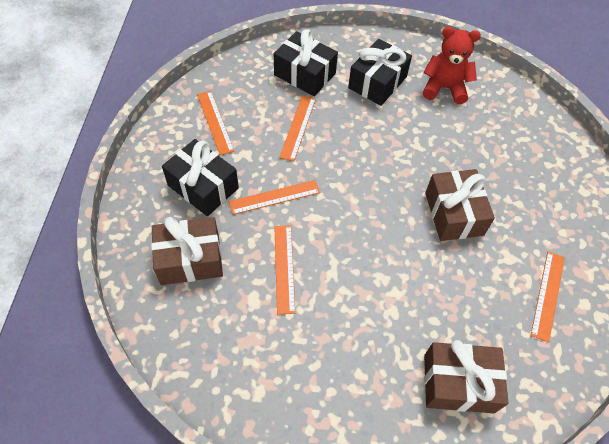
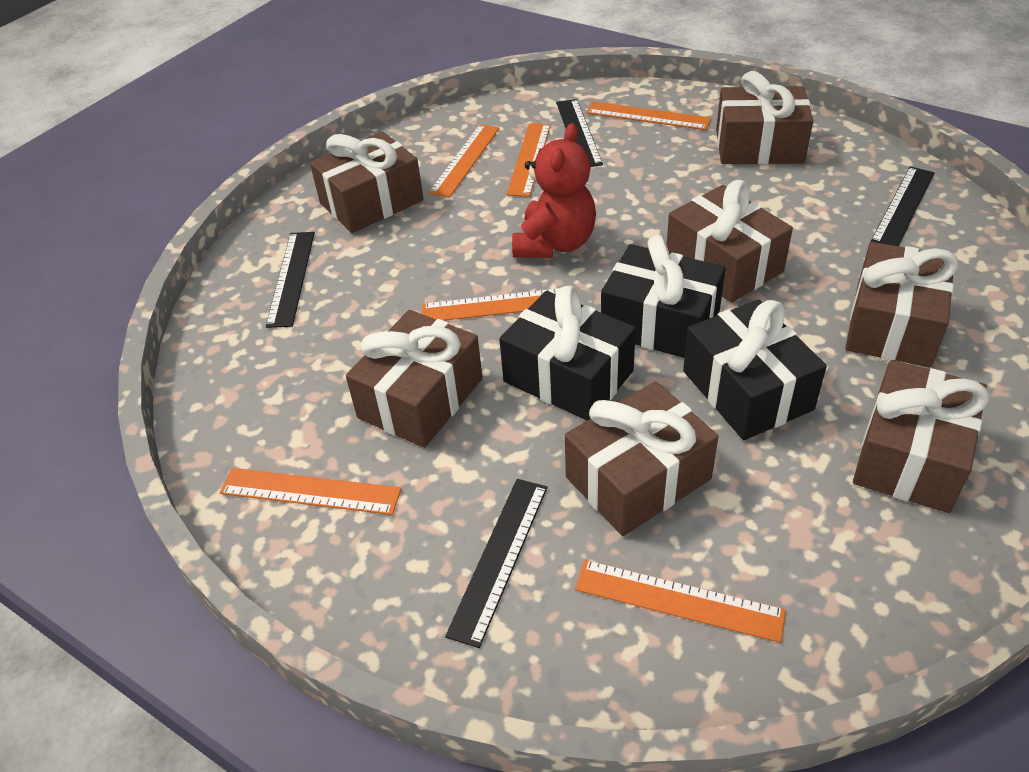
black ruler: none = 0 -> [266,232,315,328] [445,479,547,648] [556,99,603,167] [870,166,934,246] = 4
brown gift: [151,217,223,285] [424,340,509,413] [425,169,495,241] = 3 -> [310,131,424,233] [346,310,483,448] [565,381,719,536] [667,180,793,303] [716,71,813,164] [845,242,959,367] [853,360,989,513] = 7
orange ruler: [197,91,234,155] [229,180,320,215] [274,225,295,314] [279,96,316,161] [531,252,565,342] = 5 -> [220,468,401,515] [422,288,560,321] [428,124,499,198] [506,123,551,197] [575,560,786,643] [586,102,711,130] = 6

